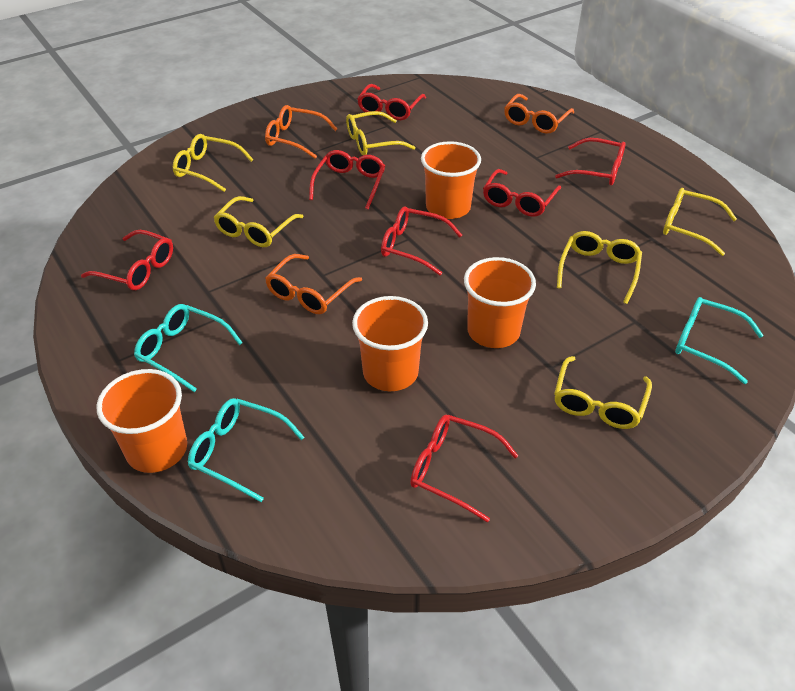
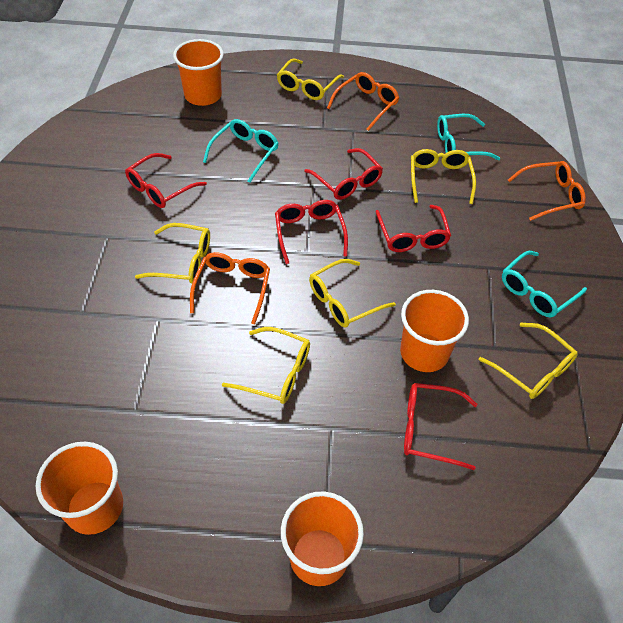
red glasses: [81,230,173,290] [309,150,385,209] [357,84,426,120] [381,206,462,276] [410,415,519,523] [483,169,561,217] [555,138,625,185] = 7 -> [125,153,207,208] [275,200,348,264] [304,148,383,200] [376,205,451,252] [404,383,477,470] = 5

